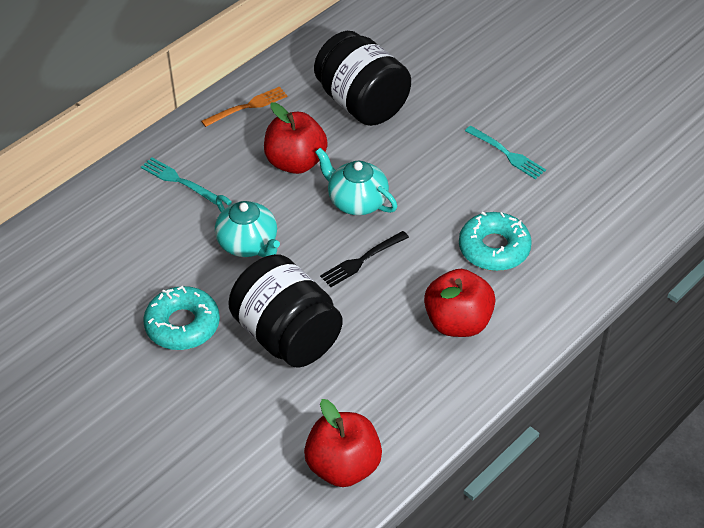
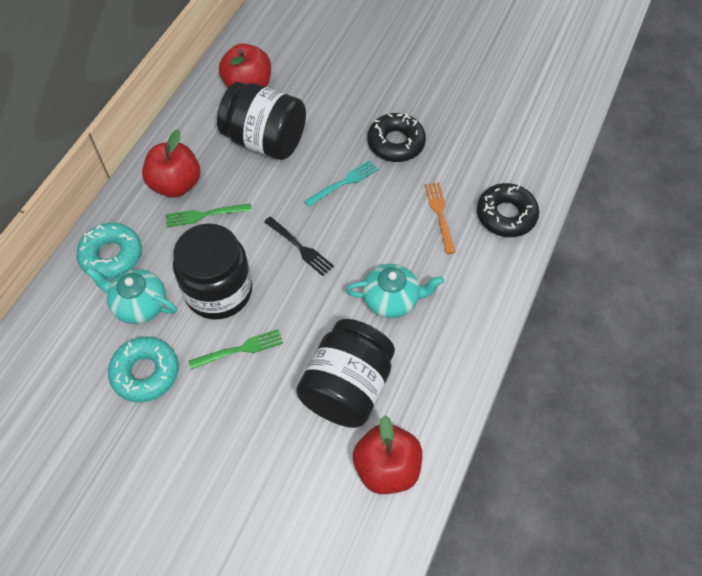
black donut: none = 0 -> [367,113,426,162] [477,183,539,237] = 2
black jar: [228,254,343,368] [314,31,411,126] = 2 -> [173,224,252,319] [217,82,306,160] [296,319,395,428] = 3
green fork: none = 0 -> [165,203,252,227] [188,329,283,369] = 2
turquoise fork: [141,157,217,205] [465,126,546,179] = 2 -> [304,160,379,207] = 1

